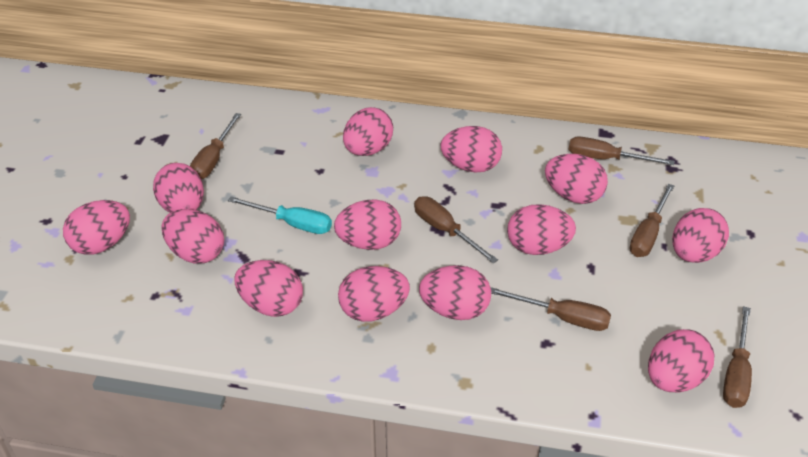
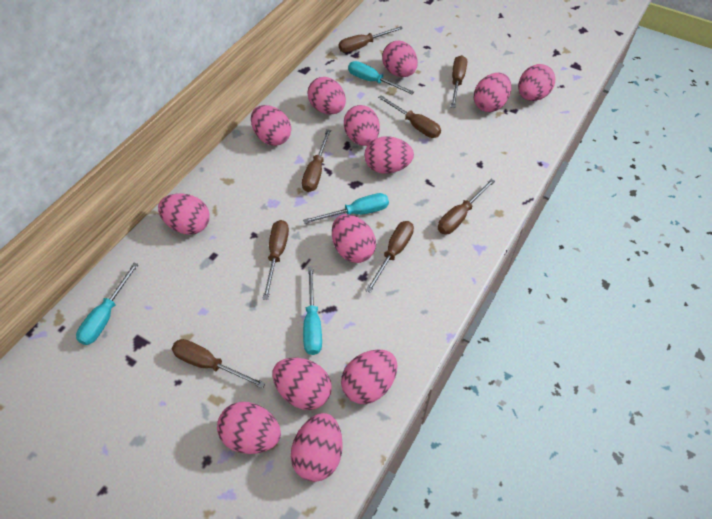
brown screwdriver: [190,113,241,179] [414,196,498,263] [490,287,611,331] [569,136,674,165] [630,184,674,257] [723,306,752,408] = 6 -> [172,339,266,389] [262,220,289,300] [302,129,331,192] [339,26,403,53] [365,221,414,293] [378,95,441,138] [438,179,495,234] [451,55,467,108] = 8
turquoise screwdriver: [228,197,332,234] = 1 -> [76,263,139,345] [303,193,389,224] [303,267,322,355] [348,61,414,94] = 4

